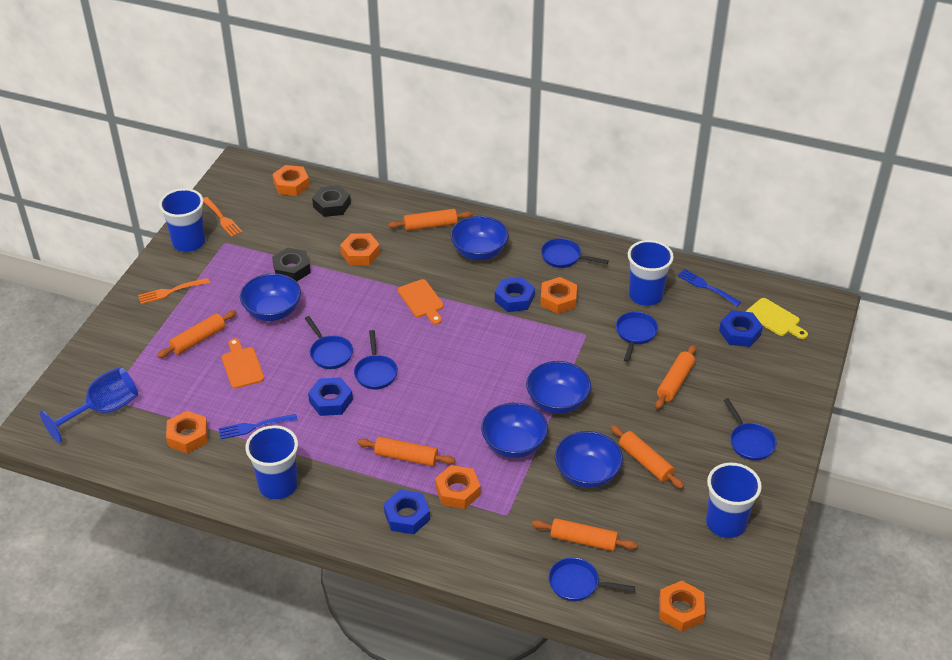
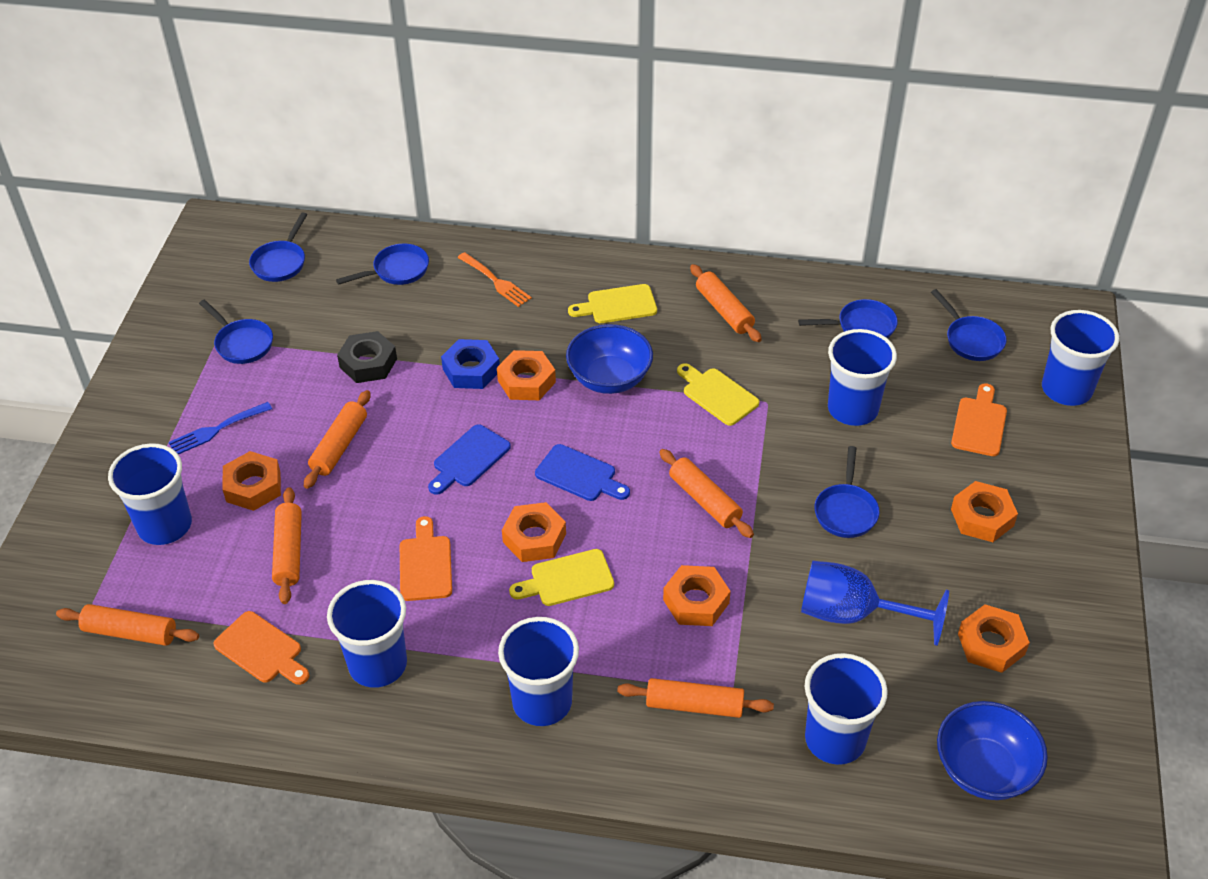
black nut: [272,247,311,282] [312,185,351,217] = 2 -> [337,331,397,383] = 1
blue bowl: [240,273,301,321] [450,216,509,260] [481,403,548,458] [526,361,591,414] [555,431,623,488] = 5 -> [566,324,653,394] [937,701,1048,800] = 2
blue cup: [159,188,206,252] [245,425,298,499] [628,240,674,306] [706,463,762,538] = 4 -> [108,443,192,545] [327,580,407,688] [498,617,579,726] [805,653,888,765] [828,329,897,426] [1042,310,1120,406] = 6
blue cutting board: none = 0 -> [428,424,511,495] [535,444,630,501] = 2
blue fork: [219,414,298,439] [677,269,741,306] = 2 -> [169,402,272,454] = 1
blue nut: [308,377,353,416] [384,490,430,534] [495,277,535,312] [719,310,763,347] = 4 -> [441,339,500,389] = 1
orange cutting board: [222,338,264,389] [398,279,444,325] = 2 -> [213,611,310,685] [400,516,452,601] [951,383,1007,456] = 3
orange fork: [138,278,210,304] [203,197,243,237] = 2 -> [458,252,532,307] = 1
yellow cutting board: [746,298,808,339] = 1 -> [509,549,614,606] [568,284,657,323] [677,363,759,426] = 3

